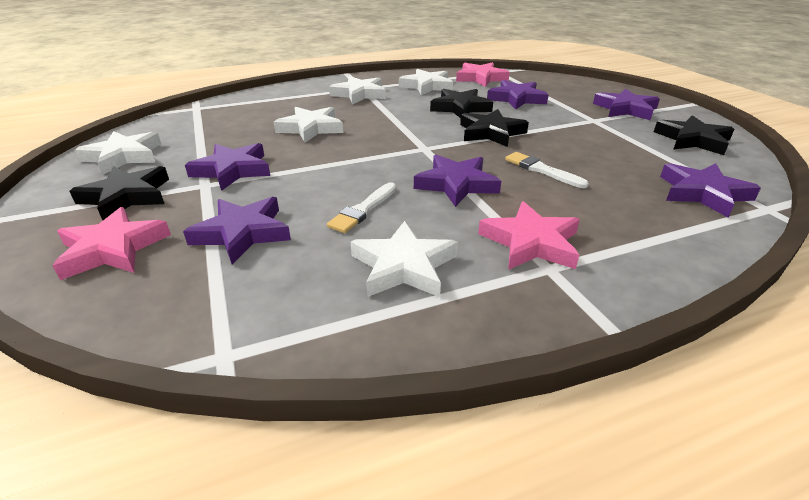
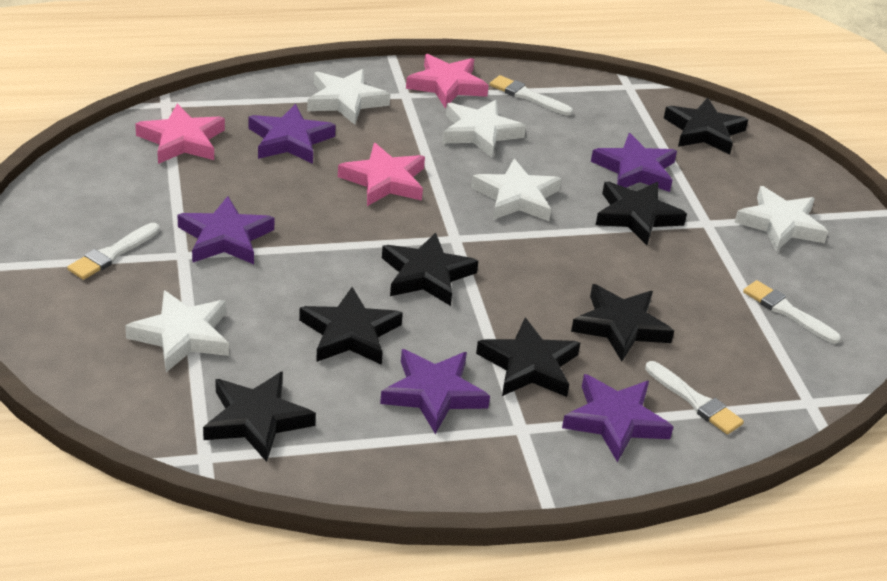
black star: [70,166,169,220] [430,89,493,118] [460,109,529,147] [654,115,734,155] = 4 -> [203,371,316,462] [299,287,403,365] [382,233,478,306] [476,318,580,397] [571,284,674,361] [596,182,687,245] [664,98,748,155] = 7
purple star: [183,197,291,265] [185,143,270,191] [414,155,501,207] [487,80,549,109] [593,88,660,120] [660,163,761,217] = 6 -> [177,196,274,264] [249,104,336,164] [380,349,490,434] [562,374,673,462] [591,133,677,192] = 5
white brush: [327,182,396,233] [505,152,589,188] = 2 -> [67,223,159,280] [490,75,573,116] [645,361,744,434] [743,280,841,344] = 4

